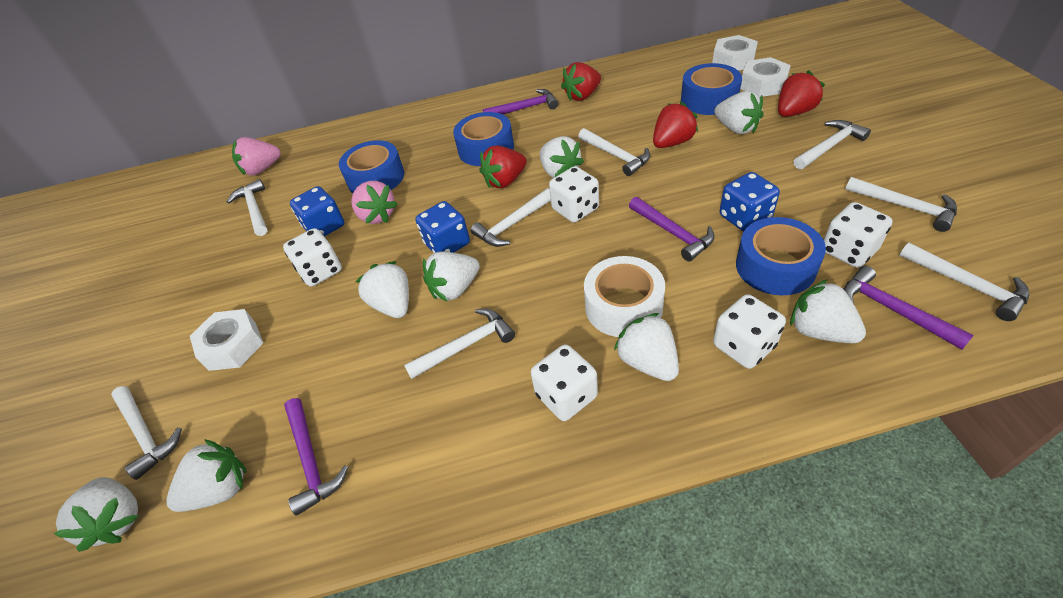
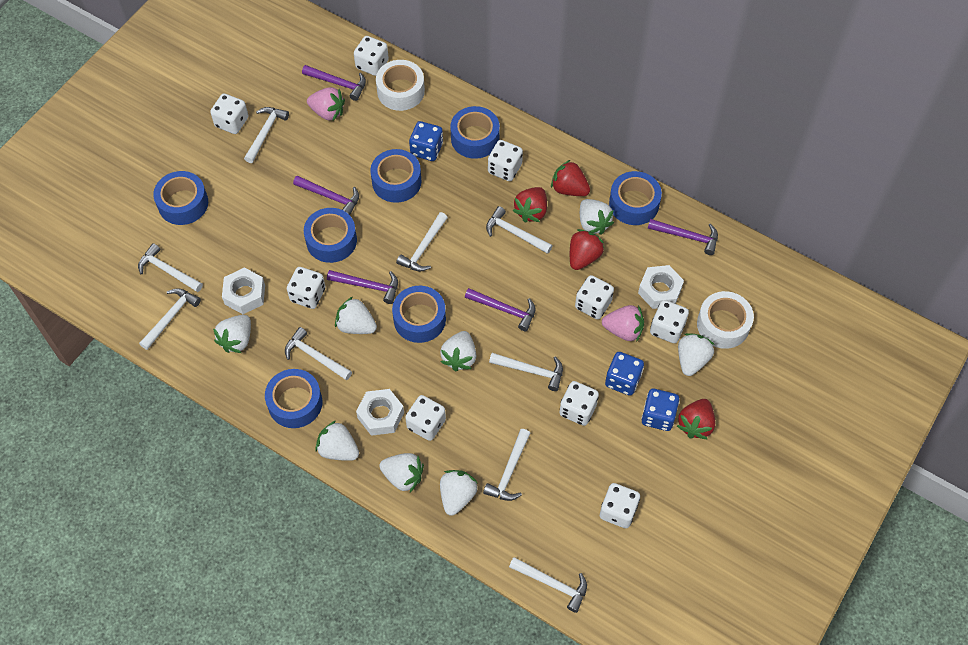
blue tape: [339,140,404,193] [453,112,514,166] [681,63,742,115] [736,217,826,295] = 4 -> [153,171,208,225] [265,369,323,428] [304,208,357,263] [370,149,422,203] [392,286,446,343] [450,106,500,159] [609,171,662,225] = 7
purple hammer: [284,398,348,516] [483,89,558,115] [629,197,714,262] [843,266,974,350] = 4 -> [293,176,359,215] [302,65,366,101] [327,270,398,304] [465,288,535,331] [648,219,718,255] = 5
white dice: [283,228,342,287] [531,344,598,421] [549,166,599,223] [713,294,786,369] [824,202,893,268] = 5 -> [210,94,249,134] [287,267,326,309] [354,36,389,76] [405,395,446,441] [488,140,523,181] [559,381,599,426] [575,275,614,319] [600,483,640,528] [650,300,689,343] = 9
white hammer: [111,386,182,480] [227,179,268,236] [404,309,515,379] [471,188,551,247] [578,128,650,176] [794,120,871,170] [845,177,957,232] [899,242,1029,321] = 8 -> [138,243,203,292] [139,288,201,350] [244,107,289,163] [285,327,352,380] [396,212,448,272] [483,429,530,501] [486,206,553,254] [489,353,563,391] [509,557,587,613] = 9
white tape: [584,256,665,337] = 1 -> [376,60,425,111] [697,291,754,349] = 2

